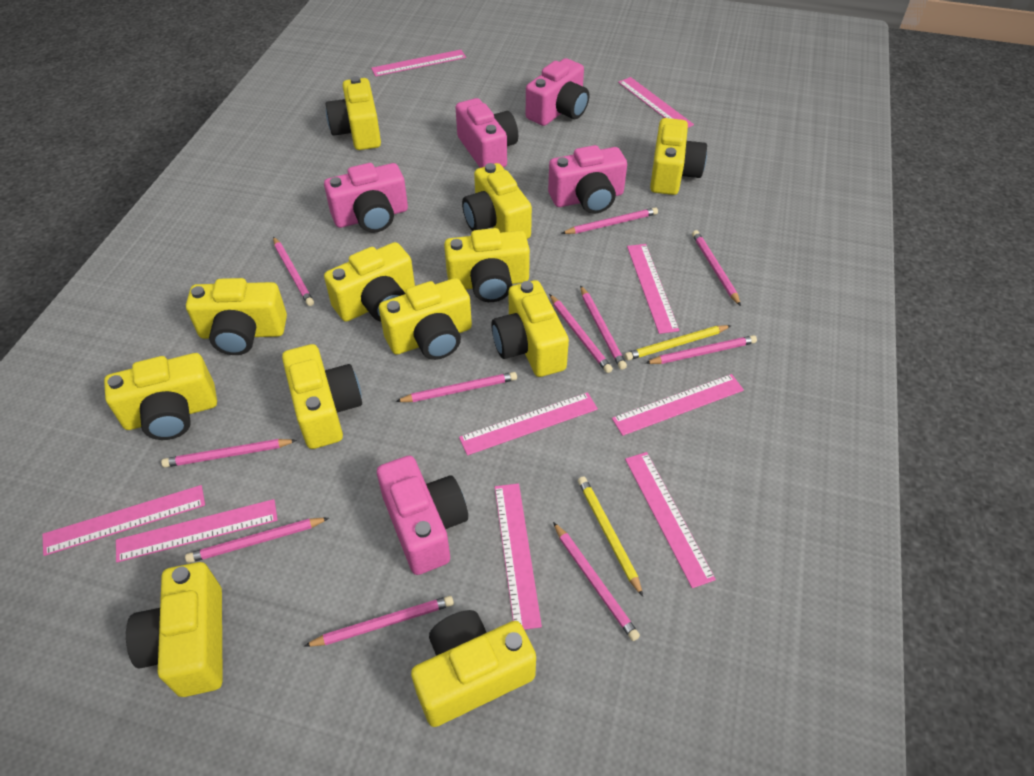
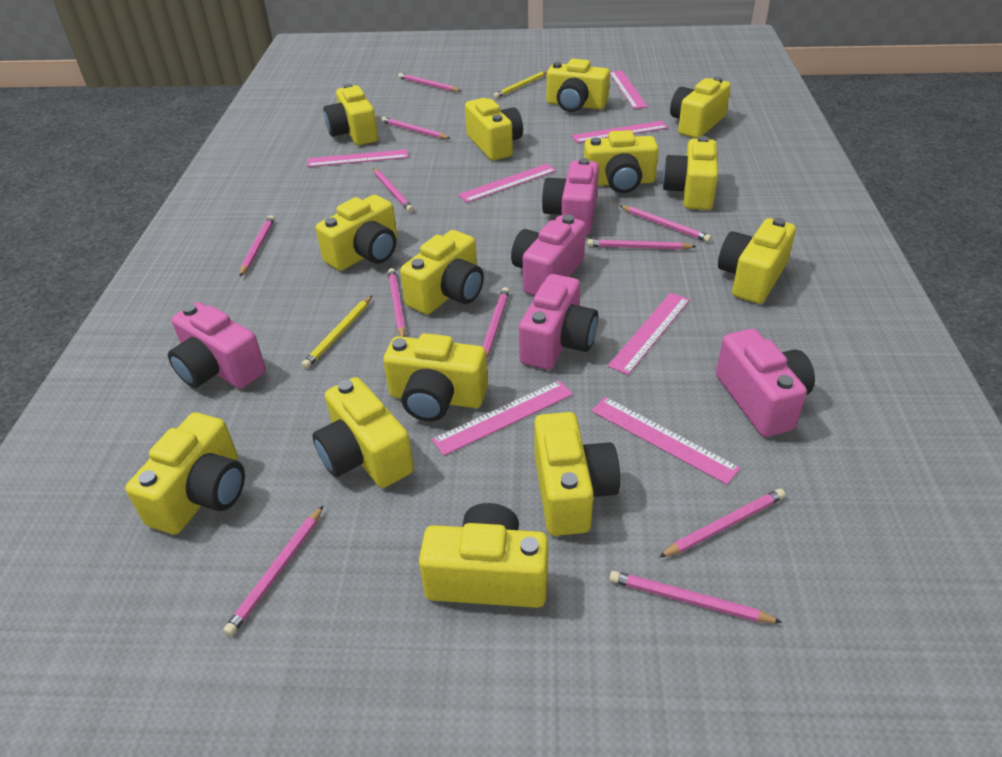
pink ruler: [42,485,205,556] [116,499,278,562] [371,50,466,77] [459,392,598,455] [495,483,542,630] [612,374,744,436] [618,77,694,128] [625,452,716,588] [627,244,679,334] = 9 -> [307,149,408,167] [432,380,573,456] [458,164,556,203] [572,121,668,143] [591,397,740,485] [608,293,690,375] [610,71,648,109] = 7
yellow camera: [104,353,217,440] [126,562,223,697] [186,278,287,355] [282,344,362,449] [324,242,415,322] [326,76,381,150] [379,278,472,360] [411,610,536,727] [444,228,530,302] [462,163,532,239] [491,280,569,377] [650,118,707,195] = 12 -> [125,412,245,535] [312,377,414,488] [316,195,397,271] [323,84,378,145] [383,333,488,422] [400,230,484,314] [419,503,548,608] [465,98,523,161] [534,412,620,536] [547,59,610,112] [584,130,659,193] [662,136,718,210] [670,77,731,138] [718,218,796,304] = 14

